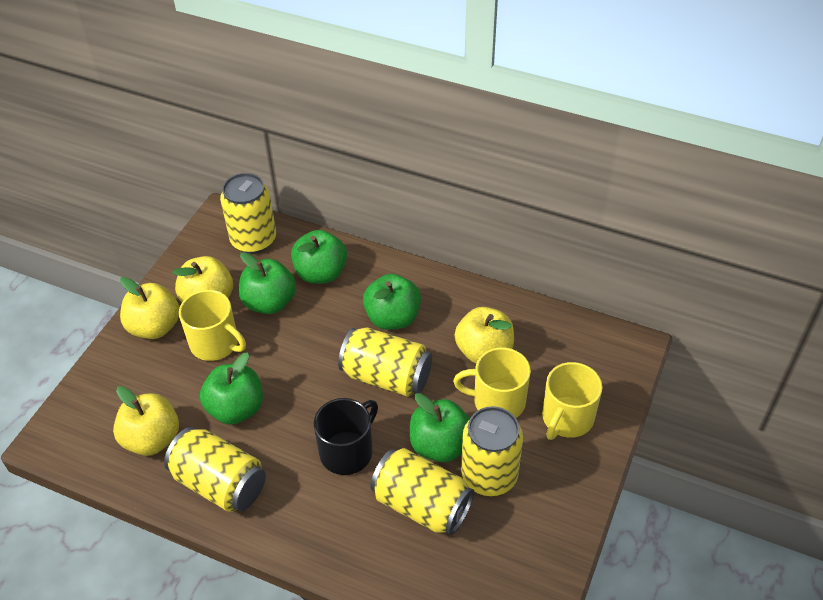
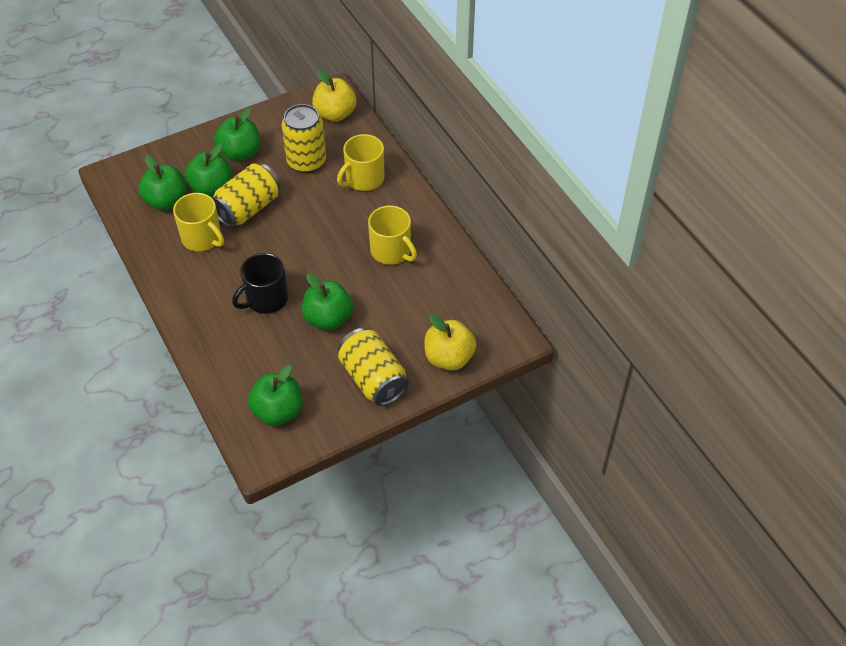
yellow apple: [113,386,179,456] [120,277,179,339] [172,256,233,302] [454,307,514,363] = 4 -> [312,69,356,122] [424,314,476,371] = 2
yellow can: [164,427,266,512] [220,173,276,254] [338,327,432,397] [370,448,474,535] [461,406,523,496] = 5 -> [212,163,280,228] [282,104,326,173] [338,328,409,406] = 3

